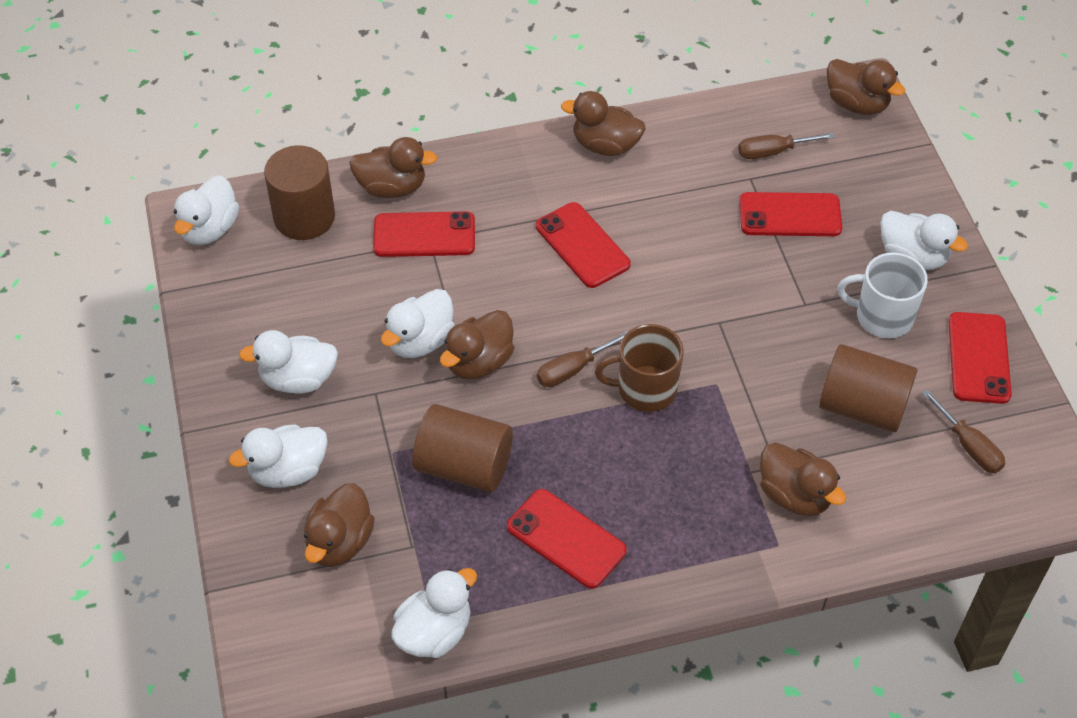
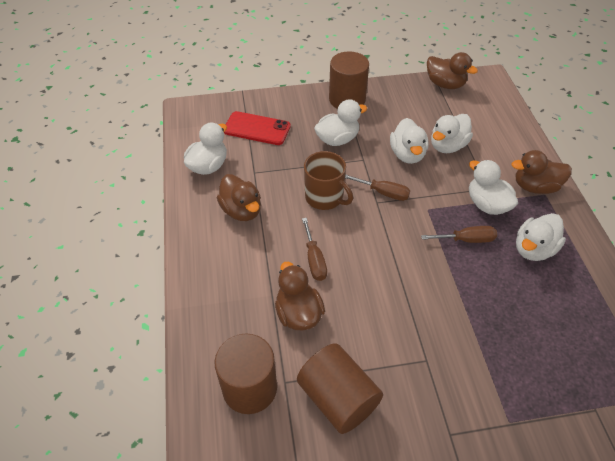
brown duck: [304,483,375,567] [349,137,438,198] [440,310,514,379] [561,91,645,156] [760,443,846,516] [827,59,905,115] = 6 -> [217,174,261,221] [275,262,325,330] [427,52,478,89] [512,150,572,194] = 4
red phone: [373,211,475,257] [507,489,627,589] [536,202,631,288] [739,192,842,236] [948,312,1012,404] = 5 -> [224,111,291,145] = 1
white mug: [837,252,928,338] = 1 -> none = 0

